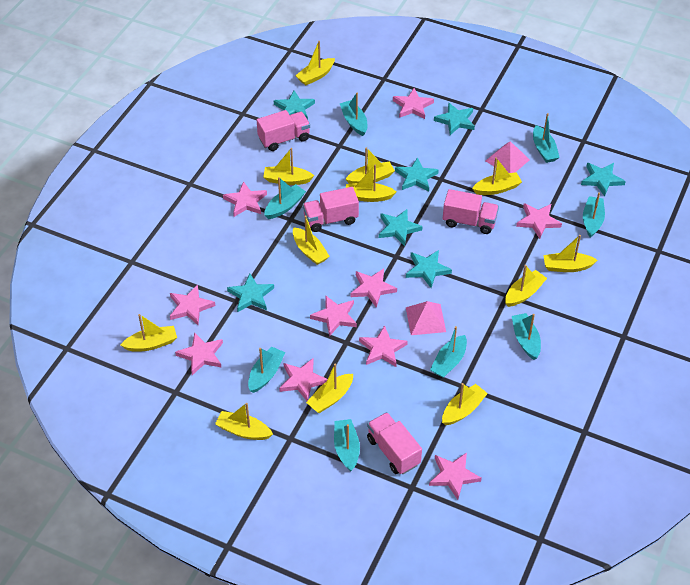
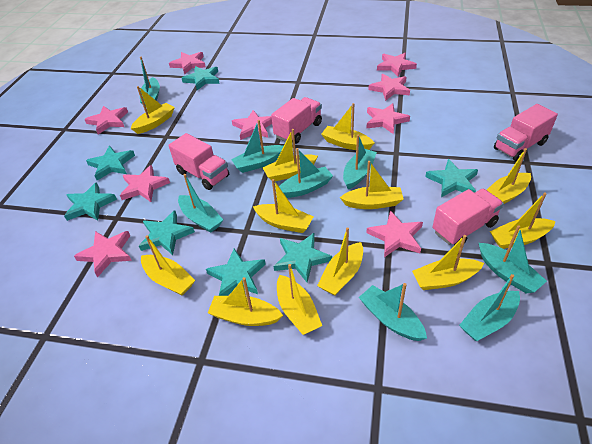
pink pyramid: [406,301,446,335] [486,141,530,173] = 2 -> none = 0
pink star: [170,285,215,325] [175,332,223,375] [223,181,267,217] [279,358,328,401] [310,295,357,336] [351,269,397,308] [359,325,408,367] [393,88,434,119] [429,452,482,500] [516,203,562,239] = 10 -> [74,231,132,277] [84,106,128,134] [120,165,170,202] [169,52,206,75] [232,110,272,140] [366,103,410,134] [367,211,423,257] [368,74,410,101] [377,53,417,77] = 9

